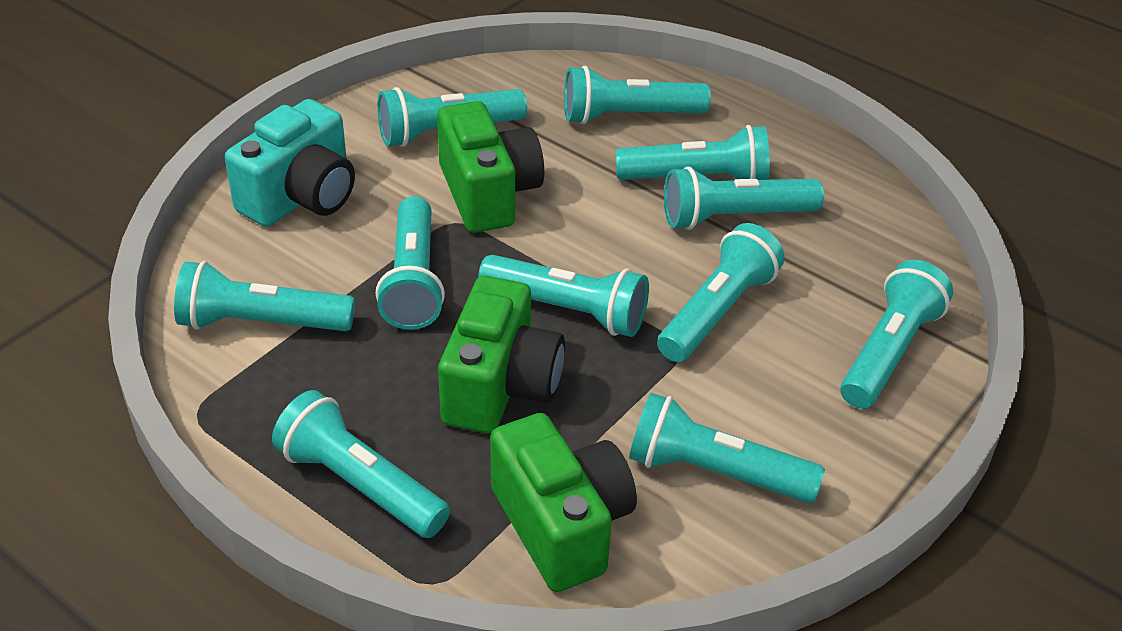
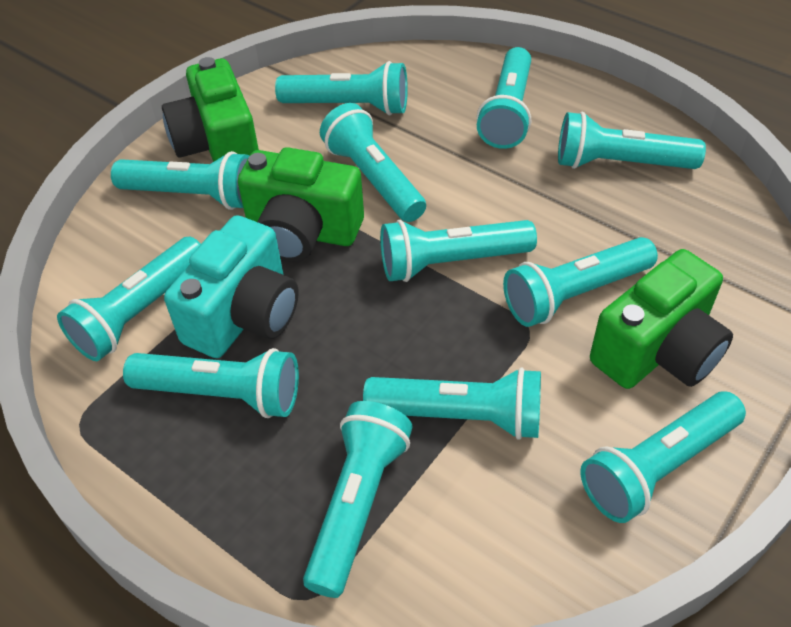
turquoise flashlight: [174,261,355,331] [272,390,450,538] [376,196,445,330] [377,87,527,147] [478,254,649,337] [564,66,711,125] [616,125,770,180] [629,393,825,503] [657,223,785,362] [664,166,824,230] [840,260,953,409] = 11 -> [57,237,201,361] [111,151,249,210] [123,348,299,418] [275,61,408,116] [303,401,413,598] [320,103,426,222] [363,367,541,440] [380,220,537,282] [477,47,531,149] [503,237,658,327] [558,112,706,169] [580,391,746,523] = 12

